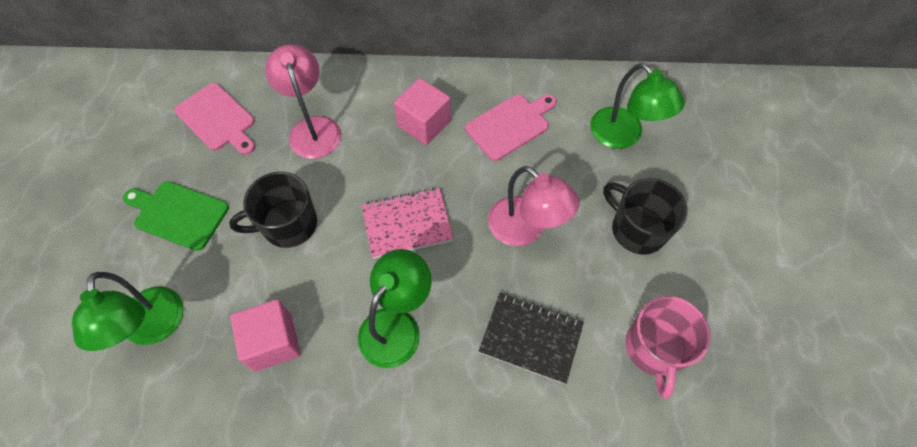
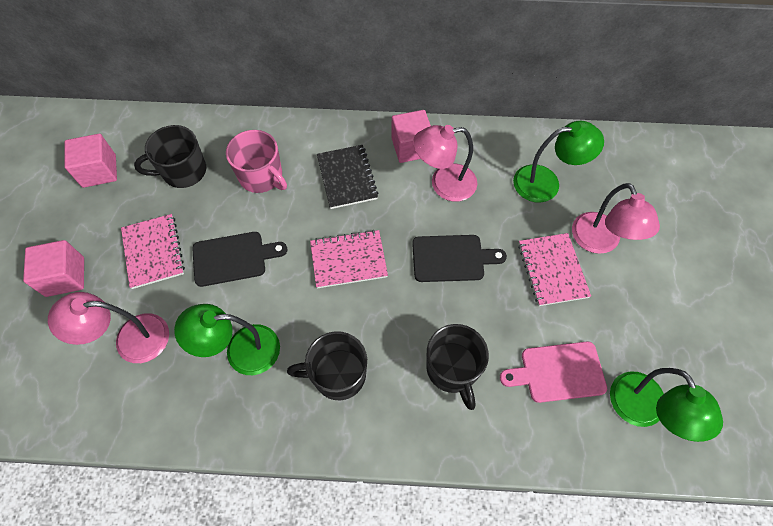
black cutting board: none = 0 -> [192,232,287,287] [412,235,507,282] = 2
black mug: [229,172,317,248] [603,178,688,255] = 2 -> [134,125,206,188] [287,331,367,400] [426,324,489,410] = 3
green cutting board: [123,181,229,251] = 1 -> none = 0
pink cube: [230,299,301,372] [394,78,451,145] = 2 -> [23,240,84,297] [65,134,117,188] [391,110,431,163] = 3
pink cutting board: [174,83,255,155] [465,94,557,161] = 2 -> [500,342,607,403] = 1
pink lamp: [265,44,341,159] [488,166,580,246] = 2 -> [48,292,169,363] [413,125,477,202] [572,183,660,254] = 3
pink notebook: [362,188,454,259] = 1 -> [121,214,185,289] [310,230,388,288] [518,233,591,306] = 3

